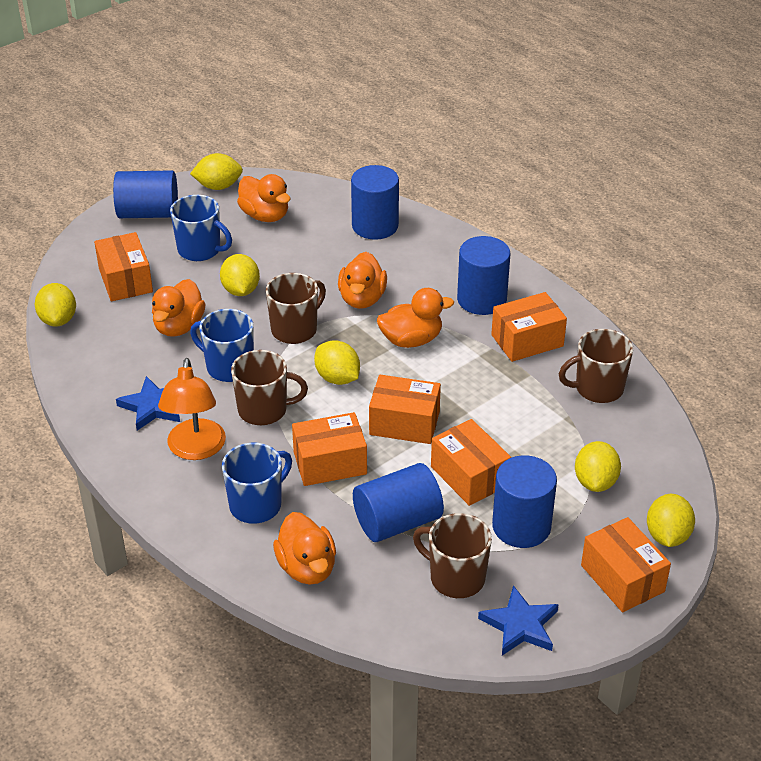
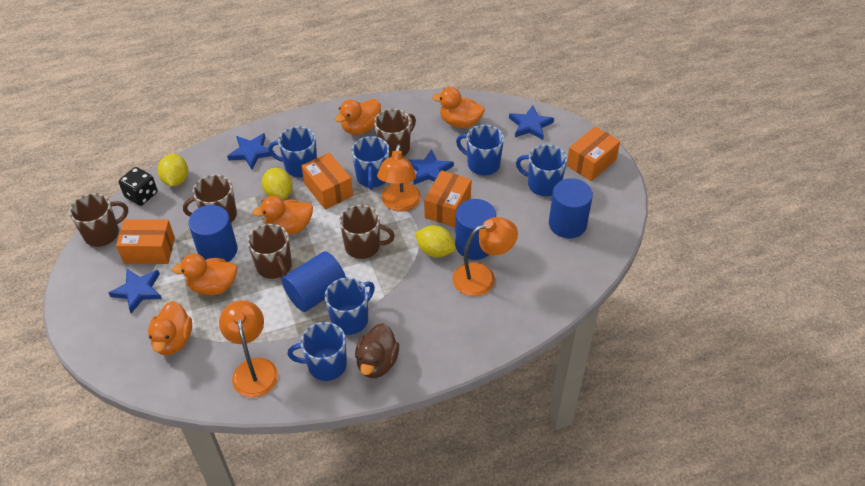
black dice: none = 0 -> [119,167,157,206] = 1
blue cylinder: [113,170,178,218] [351,165,399,240] [353,463,444,542] [457,236,510,315] [492,455,557,548] = 5 -> [188,205,237,262] [282,251,346,312] [455,199,496,260] [549,178,593,238] = 4
blue mug: [170,195,232,261] [190,309,254,382] [222,443,292,524] = 3 -> [268,126,317,177] [287,322,347,381] [325,278,375,335] [352,136,389,190] [456,125,504,175] [516,145,567,196] = 6
blue star: [116,376,180,431] [478,585,559,656] = 2 -> [109,269,162,313] [227,133,274,169] [409,149,454,185] [509,106,554,140] = 4
brown duck: none = 0 -> [355,323,399,378] = 1
brown mug: [231,350,308,425] [266,273,326,344] [413,513,492,598] [559,329,633,403] = 4 -> [69,193,128,247] [183,175,237,222] [247,224,292,279] [339,205,395,259] [374,109,416,158] = 5
orange box: [94,232,153,301] [292,412,367,486] [369,375,441,444] [431,419,511,506] [491,292,567,362] [581,517,671,612] = 6 -> [116,219,175,264] [301,153,353,210] [424,170,472,227] [567,126,620,181] = 4
orange lamp: [158,358,226,460] = 1 -> [219,300,278,398] [377,144,421,212] [453,217,518,296] = 3
yellow lemon: [35,283,76,326] [190,153,243,190] [220,254,260,296] [314,340,360,385] [575,441,621,492] [647,494,695,547] = 6 -> [158,154,188,186] [262,168,292,200] [415,225,456,258] = 3

